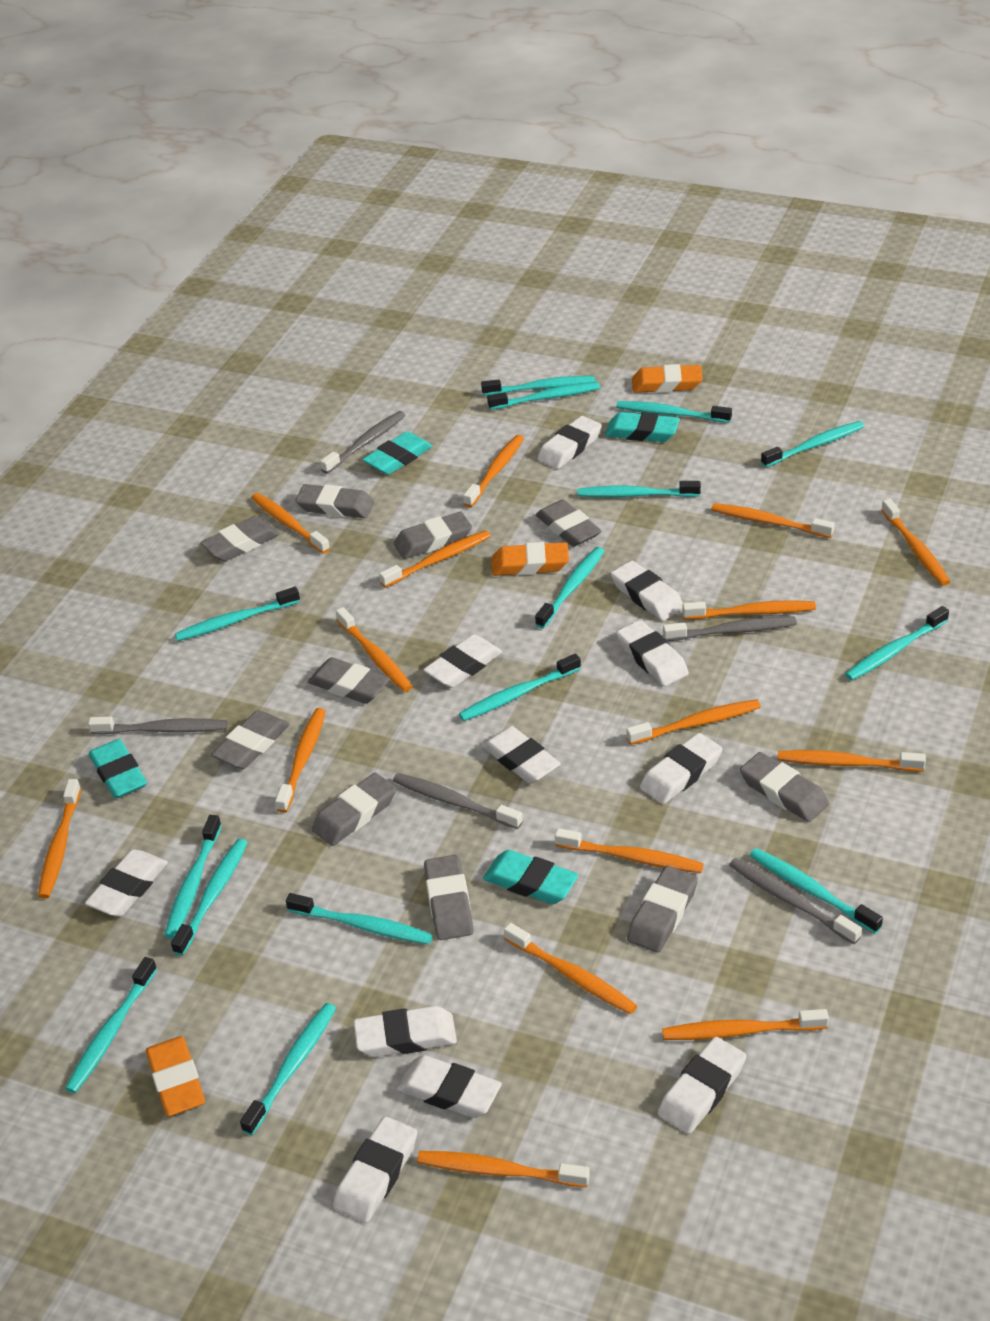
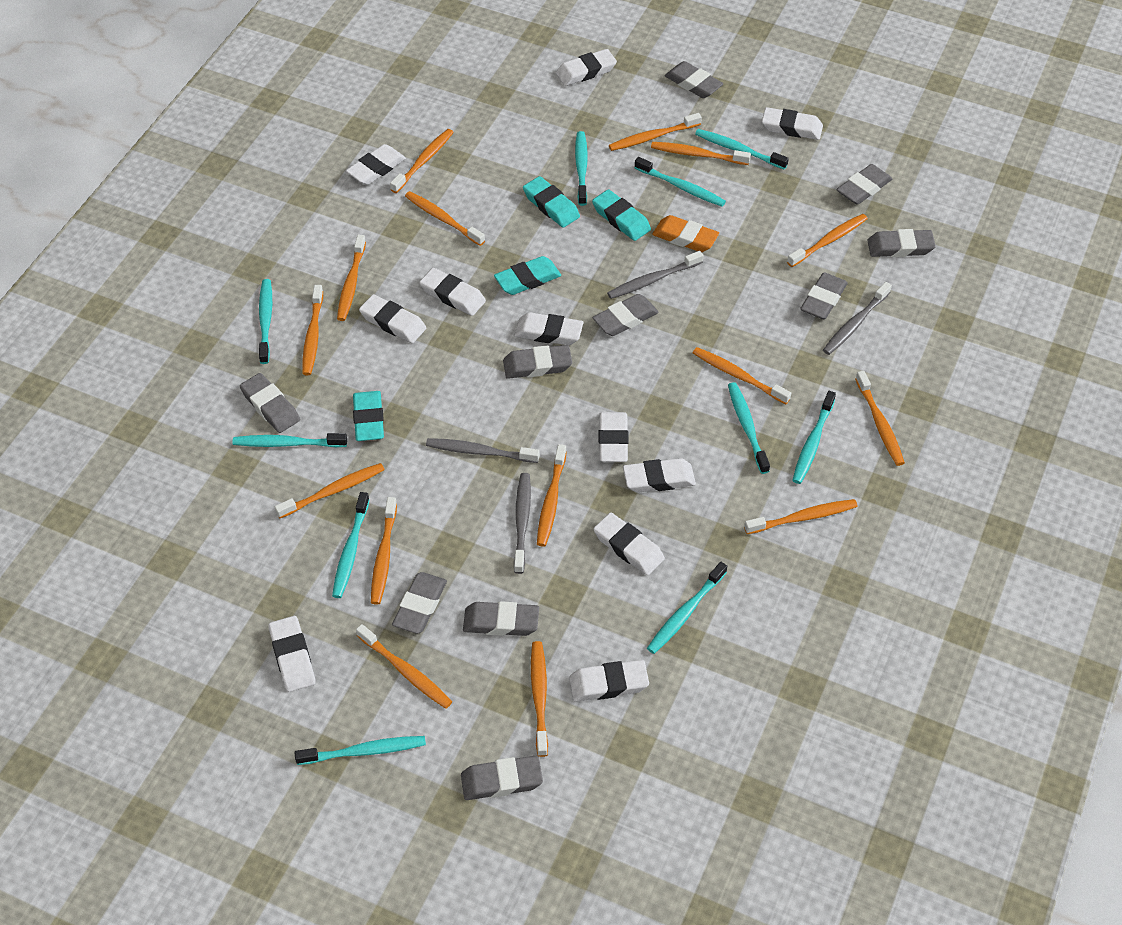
grey toothbrush: [88,717,228,734] [320,411,405,474] [393,773,523,829] [663,616,797,641] [729,858,862,944] = 5 -> [426,438,540,463] [514,473,531,574] [607,251,704,299] [823,282,892,355] = 4
orange eraser: [146,1036,205,1116] [491,542,569,576] [632,364,703,393] = 3 -> [652,215,719,252] = 1
turquoise toothbrush: [65,957,157,1093] [164,815,222,939] [171,839,248,956] [175,587,300,641] [240,1003,336,1135] [286,893,433,945] [459,653,581,721] [481,376,595,396] [487,382,600,410] [535,547,604,629] [577,481,701,497] [616,401,732,423] [750,848,883,934] [761,421,864,467] [845,606,949,681] = 15 -> [233,433,347,447] [259,279,272,364] [295,736,426,765] [332,492,370,598] [575,131,588,206] [635,157,726,207] [647,562,727,654] [695,129,789,170] [728,382,770,474] [792,391,836,484] = 10

